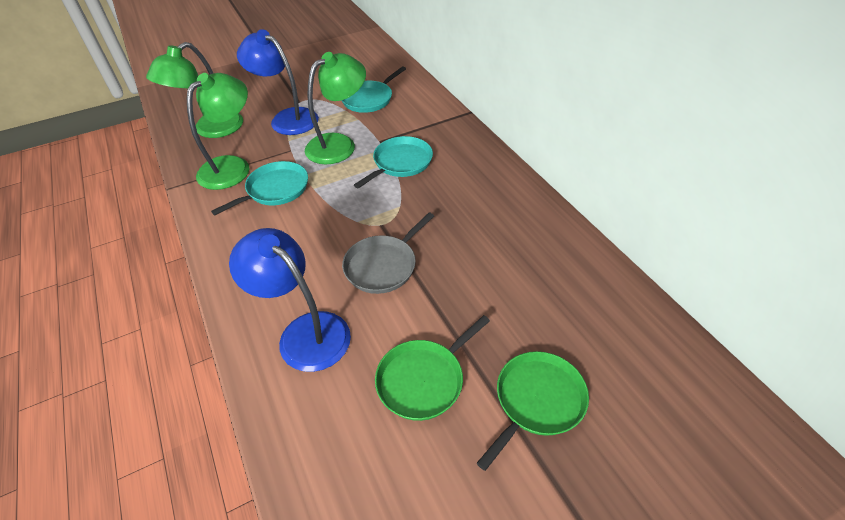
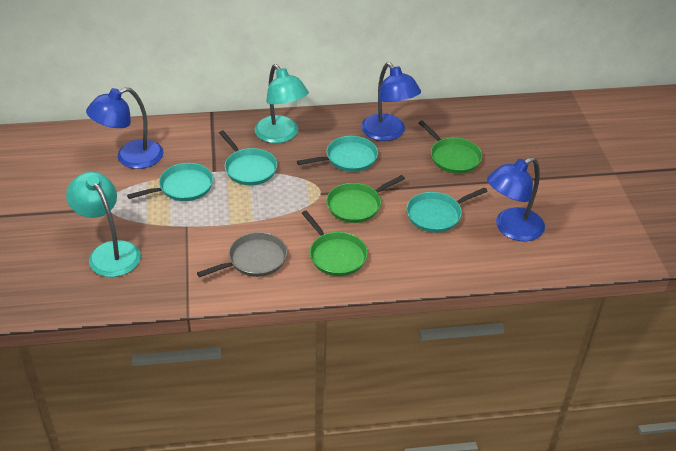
blue lamp: [229,228,351,372] [237,29,319,135] = 2 -> [86,87,163,169] [361,62,421,141] [487,157,545,241] = 3
green lamp: [146,42,243,138] [187,73,249,190] [305,52,366,164] = 3 -> none = 0
green pan: [375,315,490,421] [477,351,589,471] = 2 -> [302,211,368,276] [326,175,405,223] [418,120,482,174] = 3
turquoise lamp: none = 0 -> [66,172,141,277] [255,64,309,143] = 2
turquoise pan: [211,161,308,215] [341,66,406,113] [354,136,433,188] = 3 -> [127,163,213,201] [219,131,277,185] [297,136,378,172] [406,187,488,233] = 4

